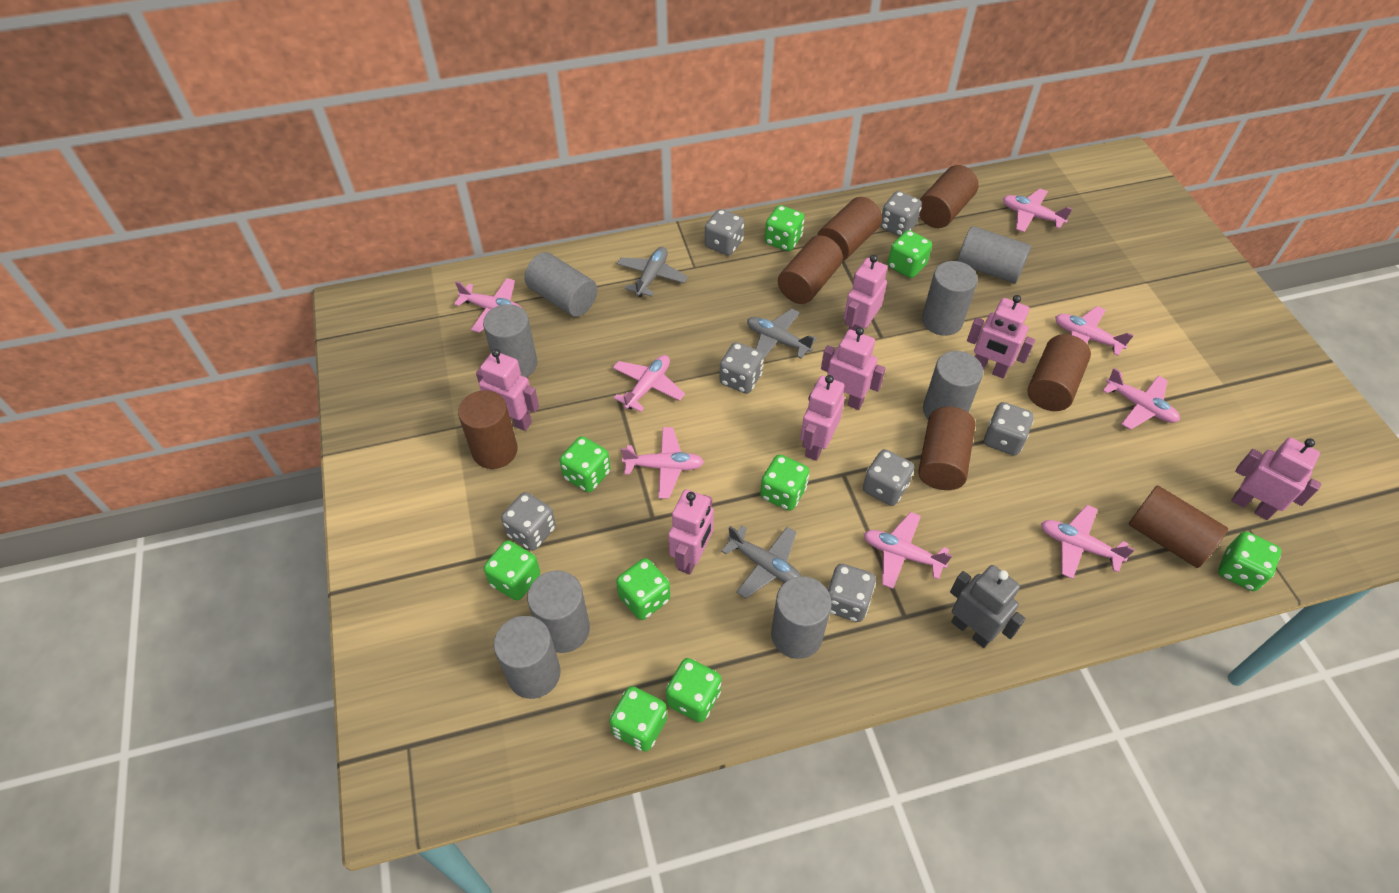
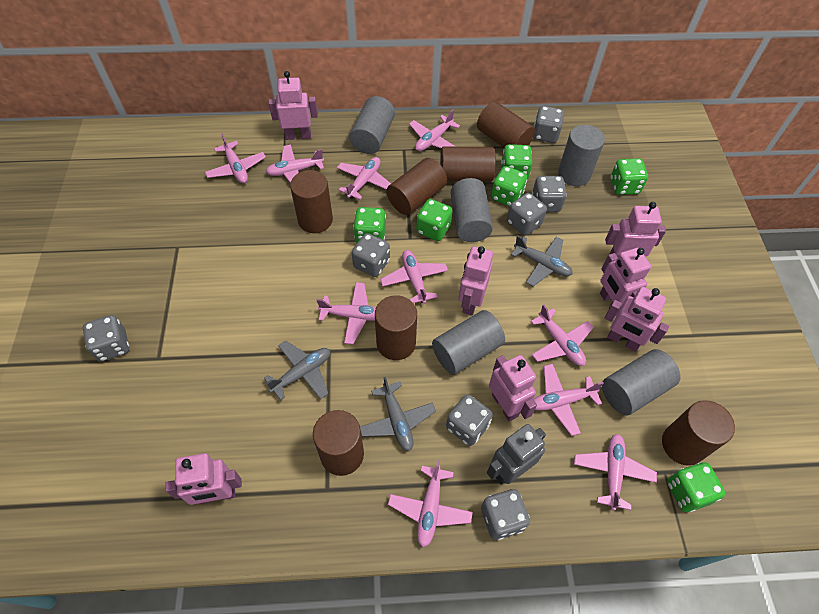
green dice: [484,540,540,600] [560,436,611,492] [609,686,667,752] [616,558,670,620] [666,658,721,722] [760,455,809,511] [765,205,804,251] [888,230,932,278] [1218,531,1281,591] = 9 -> [353,207,386,243] [416,199,453,241] [491,166,527,206] [501,144,532,179] [611,158,648,195] [667,462,725,512] = 6
grey cylinder: [483,304,537,377] [494,616,561,699] [524,252,597,317] [527,571,590,653] [771,576,832,659] [922,261,978,336] [923,351,983,419] [957,226,1031,283] = 8 -> [349,96,395,154] [432,310,505,375] [451,178,493,242] [558,125,605,186] [602,349,681,415] = 5
pink plane: [454,278,523,333] [613,355,685,412] [621,427,704,499] [864,512,952,589] [1003,189,1072,232] [1041,505,1135,579] [1055,306,1134,356] [1103,368,1180,430] = 8 -> [205,133,266,183] [266,145,324,183] [316,282,376,344] [337,157,391,200] [380,250,448,304] [388,460,473,547] [409,109,460,151] [531,304,594,366] [533,364,604,436] [574,434,657,511] = 10

